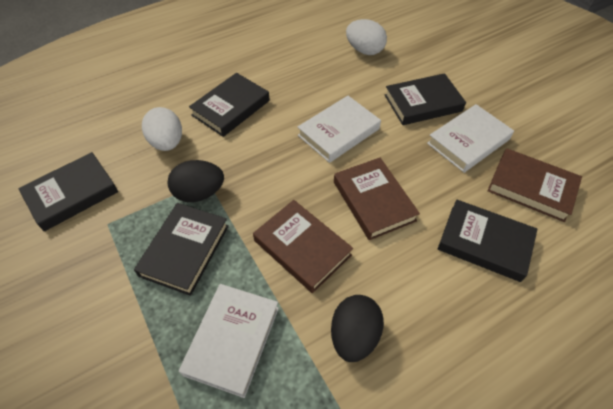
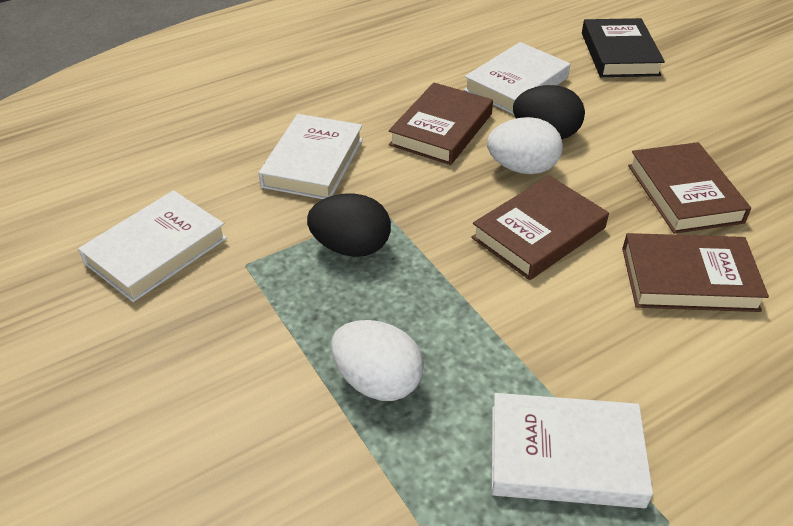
black book: [18,152,118,231] [134,203,229,296] [189,73,270,137] [385,73,466,125] [438,199,538,282] = 5 -> [582,18,665,77] = 1
brown book: [253,200,353,293] [334,158,420,240] [487,148,582,222] = 3 -> [389,83,493,165] [471,176,609,280] [622,233,769,312] [628,142,751,234] = 4
white book: [179,284,279,398] [298,96,381,163] [427,104,514,172] = 3 -> [78,190,227,302] [259,114,363,199] [464,42,570,115] [492,393,653,508] = 4

